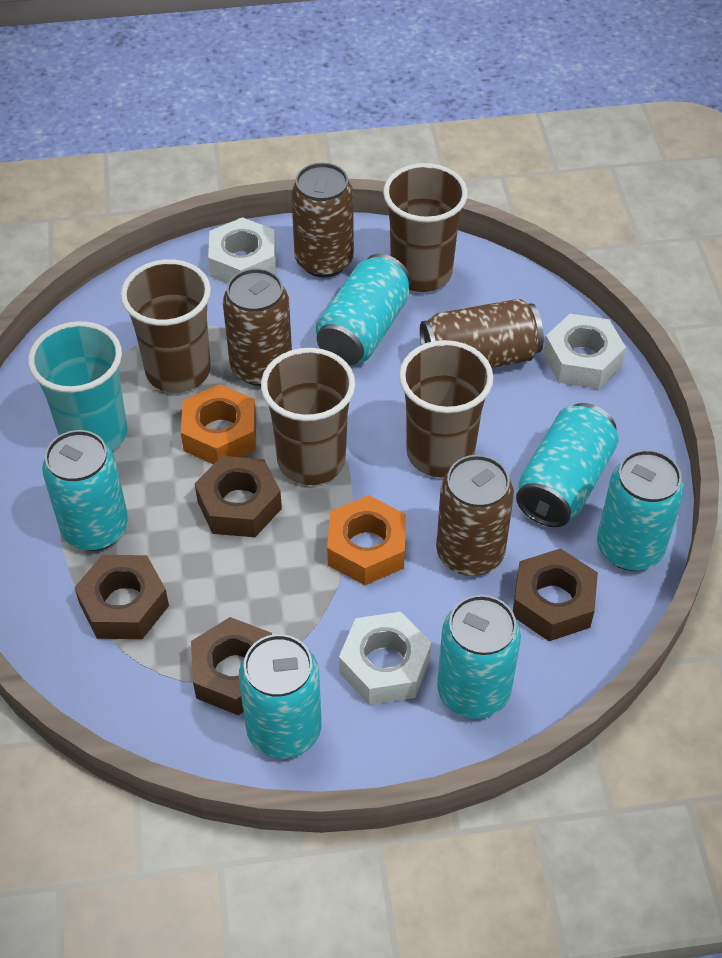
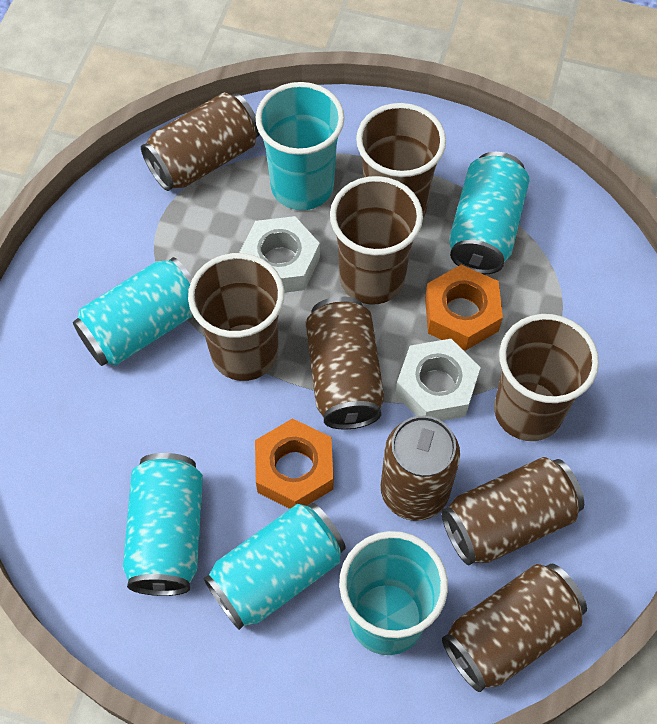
brown can: [223,268,292,386] [291,163,354,277] [420,299,544,368] [436,455,514,576] = 4 -> [141,93,260,191] [306,296,384,429] [381,416,460,521] [442,457,584,565] [442,564,587,692] = 5
brown nut: [74,555,169,639] [191,617,272,715] [195,456,282,537] [513,548,598,641] = 4 -> none = 0
turquoise can: [42,430,128,551] [239,634,322,759] [316,254,411,366] [437,595,521,719] [516,403,619,527] [597,450,684,571] = 6 -> [73,257,193,366] [123,453,203,596] [203,503,346,630] [449,152,529,274] = 4
turquoise cup: [28,321,127,451] = 1 -> [256,82,345,210] [339,531,448,655] = 2
white nut: [208,217,276,284] [339,612,432,705] [543,314,626,389] = 3 -> [239,216,320,293] [395,339,481,421] = 2

